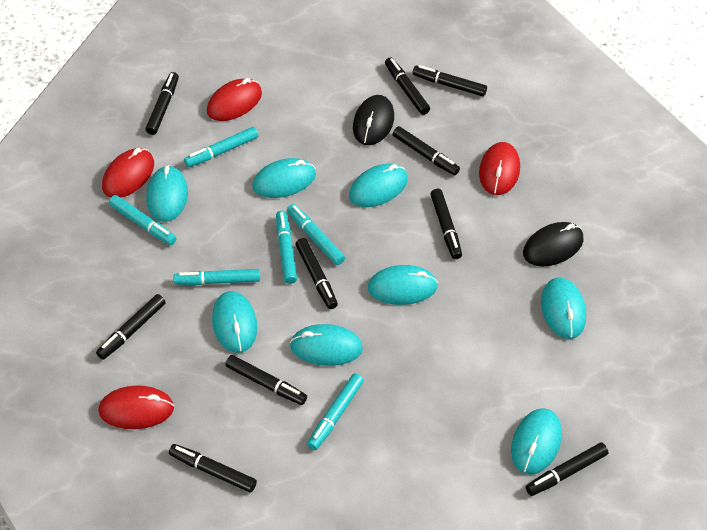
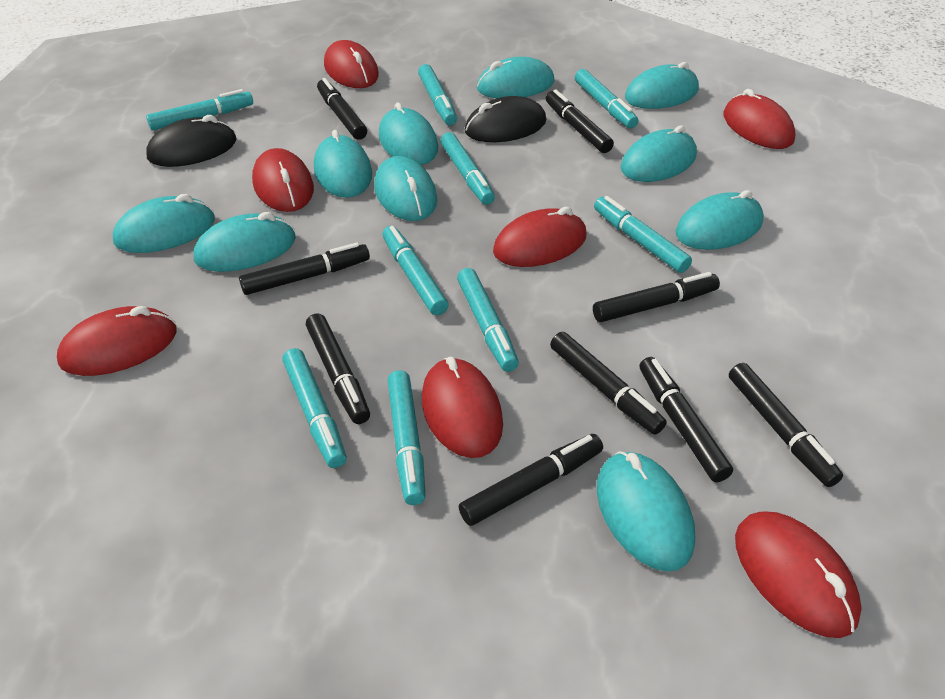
black marker: [96,294,166,360] [146,72,179,135] [169,444,257,492] [225,355,307,405] [295,238,338,309] [385,57,430,115] [393,126,460,175] [412,65,487,96] [430,189,462,259] [526,443,608,496] = 10 -> [239,242,370,295] [306,313,370,424] [317,78,367,140] [459,434,603,526] [546,89,614,153] [550,332,667,435] [593,272,720,322] [640,357,733,482] [729,363,843,487] = 9
red mouse: [98,385,174,429] [102,148,154,198] [207,78,262,121] [479,142,520,195] = 4 -> [57,306,177,376] [252,148,314,212] [324,40,379,88] [422,357,503,458] [493,207,586,267] [723,89,796,149] [735,512,862,638] = 7
turquoise marker: [109,195,176,245] [174,269,260,285] [184,127,259,167] [276,211,297,284] [287,204,345,265] [307,374,364,450] = 6 -> [146,89,253,131] [282,348,347,468] [383,226,449,315] [387,370,425,505] [418,64,457,125] [440,132,495,205] [457,268,519,372] [575,69,638,129] [594,196,692,273] = 9
turquoise mouse: [147,165,188,222] [212,291,257,353] [252,158,316,198] [290,324,363,366] [349,164,408,207] [367,265,438,305] [511,408,562,475] [541,278,586,339] = 8 -> [113,194,215,253] [194,212,296,272] [314,130,372,198] [374,156,437,221] [379,102,438,165] [477,57,555,98] [597,451,695,572] [621,125,697,182] [625,62,699,109] [675,190,764,250] = 10

